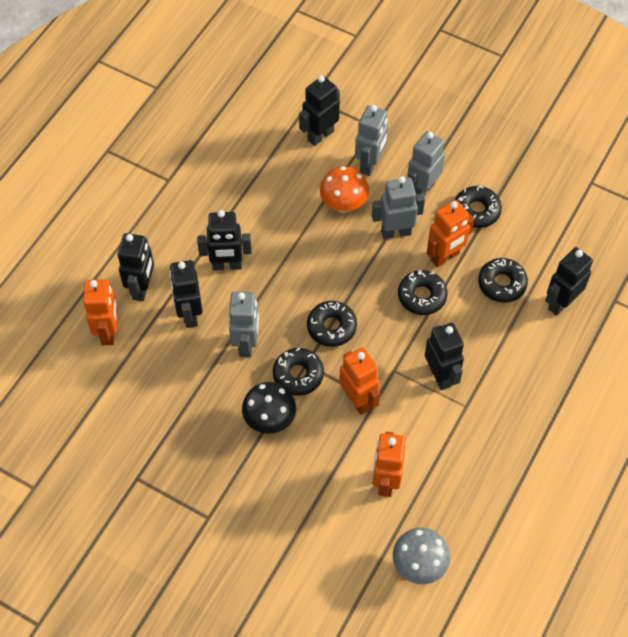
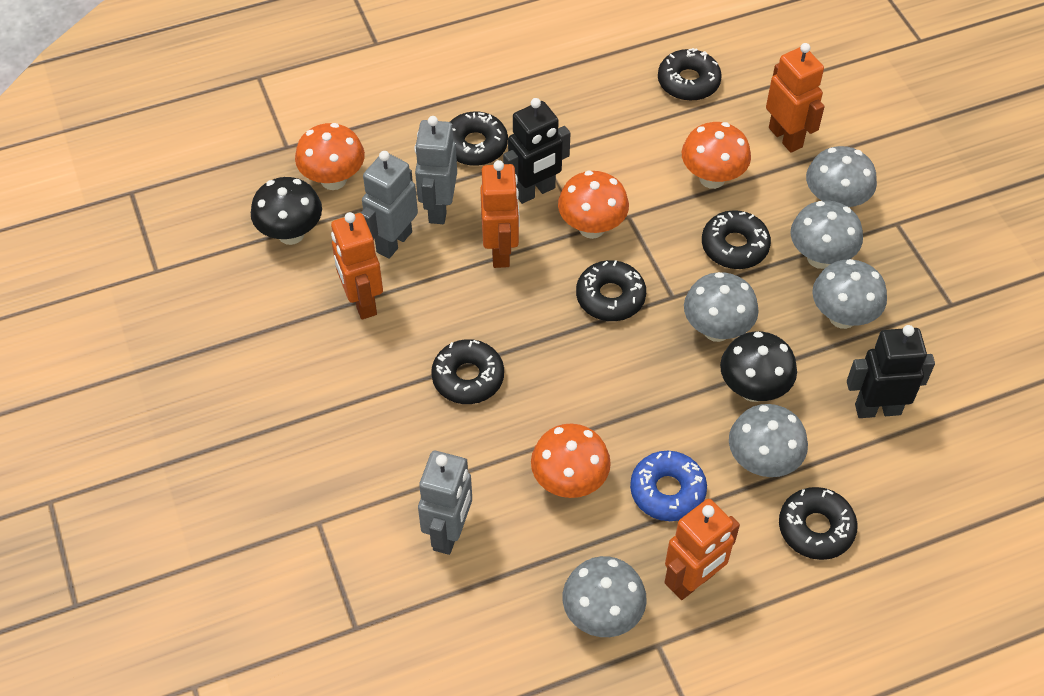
black donut: [273,348,324,396] [307,301,357,347] [398,270,448,315] [455,186,502,228] [478,258,528,303] = 5 -> [431,339,504,404] [450,112,508,166] [576,260,646,321] [658,48,722,101] [702,210,771,269] [779,487,858,560] = 6
black mushroom: [242,382,296,434] = 1 -> [251,177,322,245] [720,331,797,402] = 2
black robot: [118,233,154,301] [169,260,203,328] [197,210,252,271] [299,75,340,146] [425,323,464,390] [545,247,593,316] = 6 -> [503,98,571,204] [847,325,935,418] = 2
blue donut: none = 0 -> [630,451,707,521] = 1
grey mushroom: [393,528,450,584] = 1 -> [563,556,647,637] [684,272,759,342] [729,404,808,477] [790,201,863,269] [806,146,877,207] [812,259,887,329] = 6
grey robot: [229,291,259,357] [355,105,388,176] [372,176,425,239] [407,131,445,196] = 4 -> [361,151,418,259] [415,116,457,224] [418,451,472,555] = 3
orange mushroom: [320,166,369,213] = 1 -> [295,123,365,190] [531,424,611,498] [558,171,629,239] [682,122,751,189] = 4

